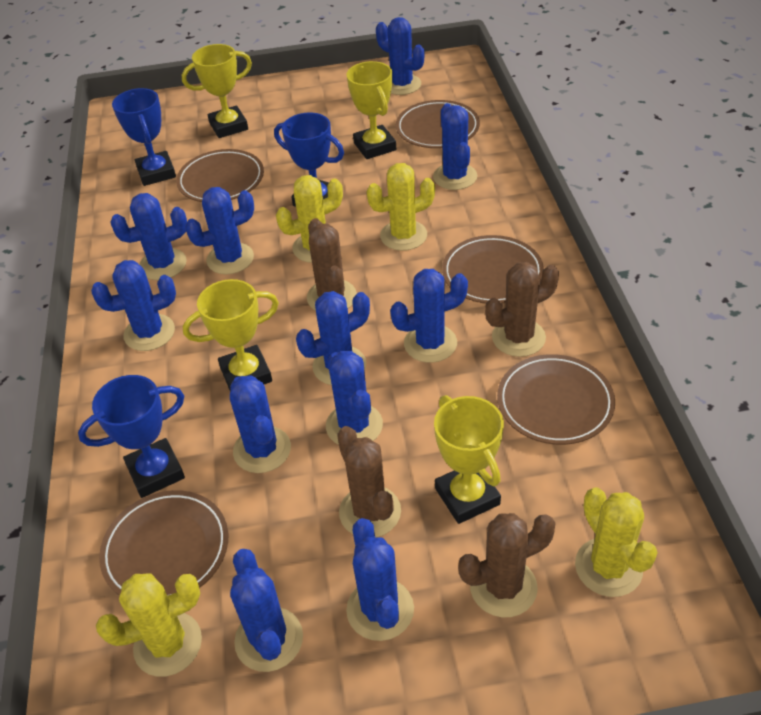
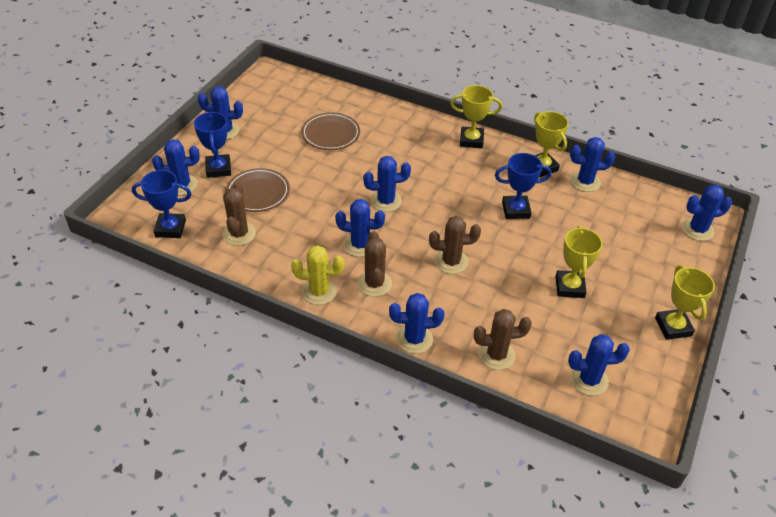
blue cactus: [91,260,176,351] [110,193,187,280] [185,187,254,274] [230,375,291,473] [230,549,303,672] [296,291,370,385] [326,351,383,445] [346,518,414,641] [376,17,424,95] [390,269,468,363] [433,103,477,190] = 11 -> [152,139,200,196] [198,86,243,140] [335,199,385,257] [363,156,411,212] [389,293,444,354] [568,334,630,396] [570,137,615,192] [682,185,732,241] = 8
brown plate: [99,490,228,596] [176,149,264,202] [396,100,480,148] [442,235,544,304] [497,354,615,445] = 5 -> [226,168,290,212] [301,112,360,150] = 2
yellow cactus: [96,573,202,677] [276,175,343,263] [367,163,435,251] [575,487,658,597] = 4 -> [291,245,344,305] = 1

